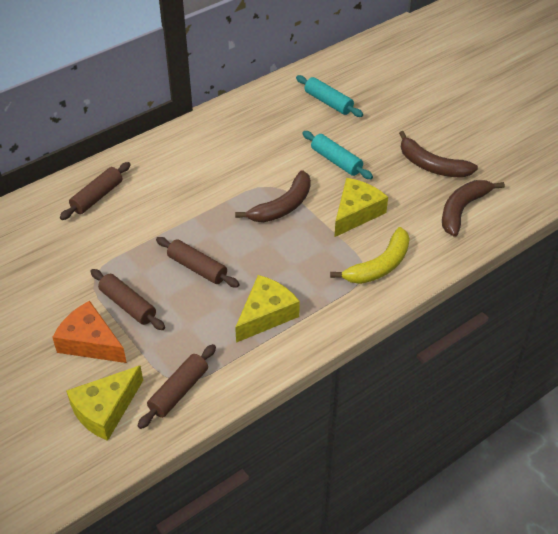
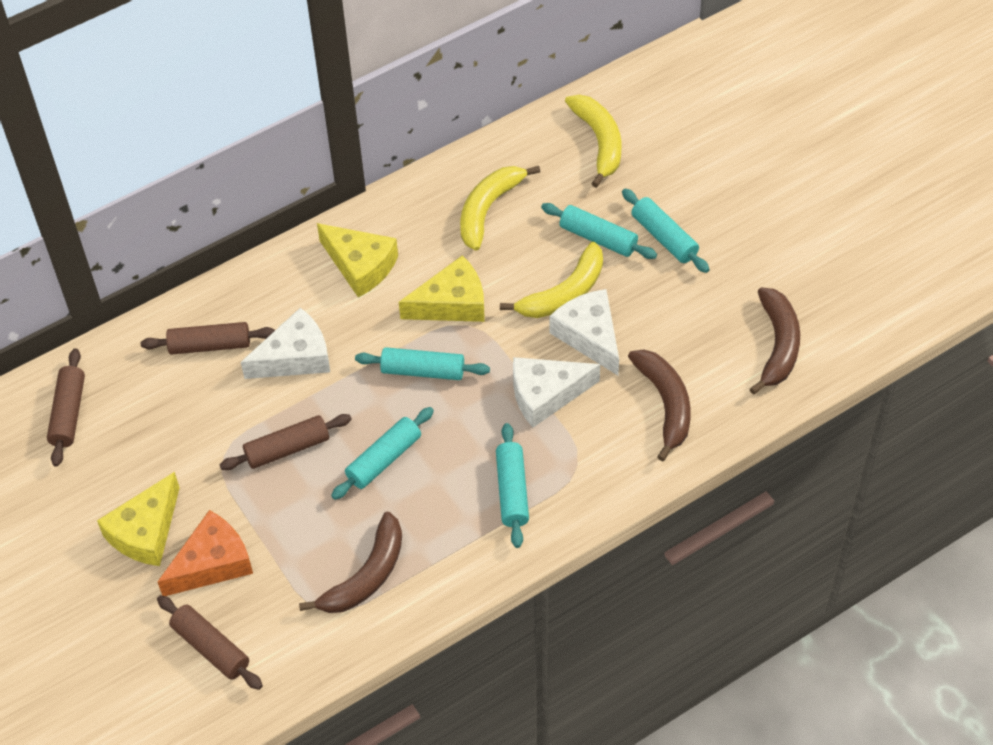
turquoise rolling pin: [296,75,363,117] [302,131,373,179] = 2 -> [331,407,434,500] [355,347,490,380] [496,423,529,548] [541,203,657,259] [622,188,710,273] = 5
white cheese: none = 0 -> [241,307,330,379] [513,357,600,427] [550,289,619,375] = 3
yellow banana: [330,227,410,284] = 1 -> [460,166,540,251] [500,242,603,318] [565,95,622,188] = 3

